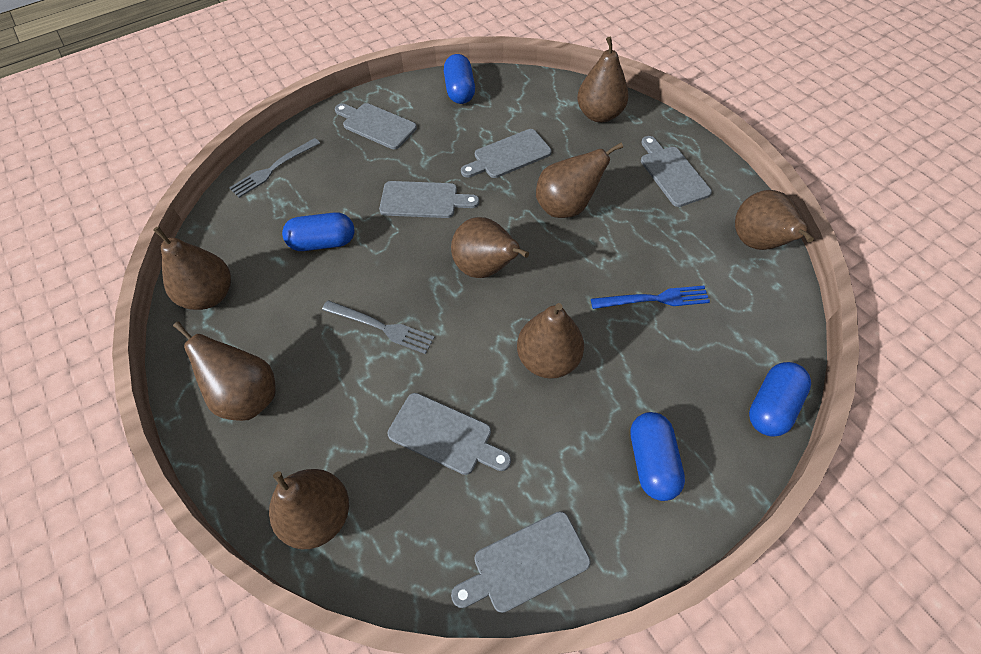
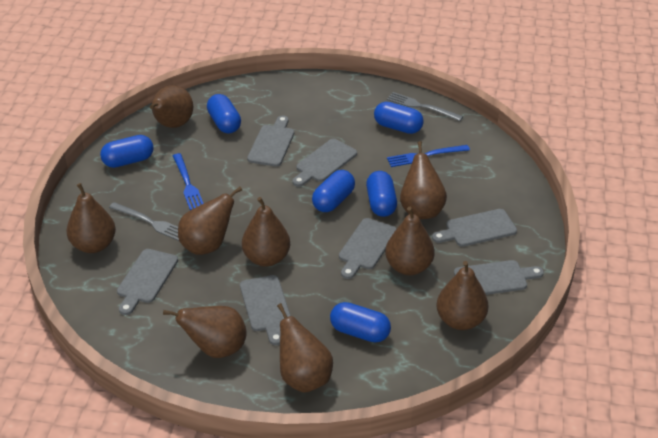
blue capsule: [282,212,355,251] [444,54,475,104] [630,412,685,501] [749,362,811,437] = 4 -> [100,135,154,168] [207,94,241,133] [312,170,355,212] [330,302,391,343] [366,171,397,217] [374,102,424,134] = 6
blue fork: [591,286,710,309] = 1 -> [173,153,204,210] [387,145,470,167] = 2
brown pear: [153,226,231,310] [173,321,276,421] [269,469,349,549] [451,217,529,278] [517,303,584,379] [536,143,623,218] [577,37,629,123] [735,190,814,250] = 8 -> [67,183,116,253] [150,85,193,128] [163,306,247,358] [178,187,242,255] [242,197,290,267] [277,303,333,393] [385,207,435,276] [400,141,447,219] [437,261,489,330] = 9
grey cutting board: [335,103,417,149] [379,181,479,218] [387,393,511,475] [451,511,591,613] [461,129,552,178] [641,136,712,207] = 6 -> [117,249,178,315] [240,275,291,345] [247,116,294,167] [292,139,357,187] [339,218,397,279] [432,209,517,247] [454,260,544,295] = 7

